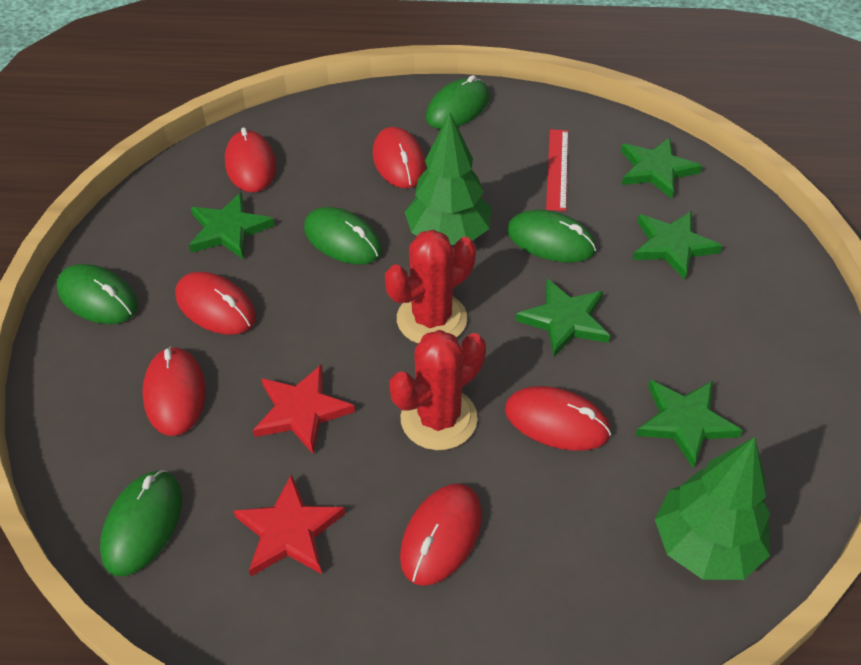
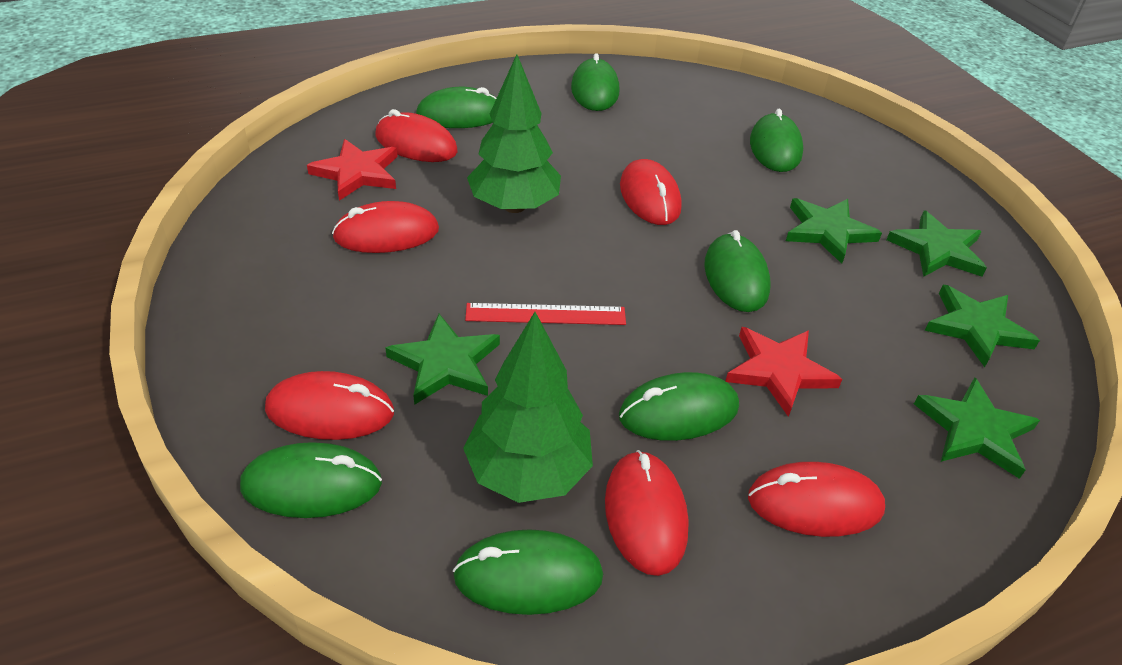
green mouse: [57,264,138,324] [100,470,182,576] [304,207,382,264] [426,75,490,129] [507,210,596,262] = 5 -> [240,442,382,518] [416,87,497,128] [453,529,603,615] [571,53,619,111] [619,372,739,441] [704,230,771,312] [750,109,803,172] = 7
red cactus: [385,230,476,344] [389,330,486,450] = 2 -> none = 0

